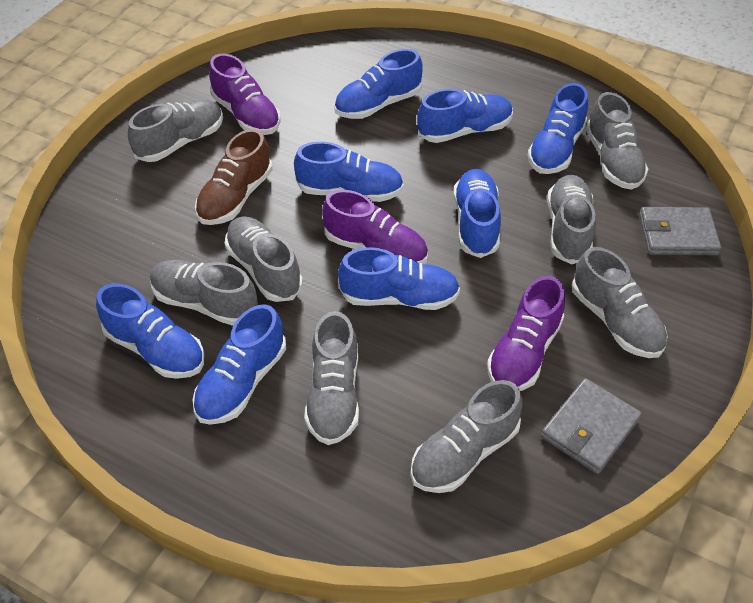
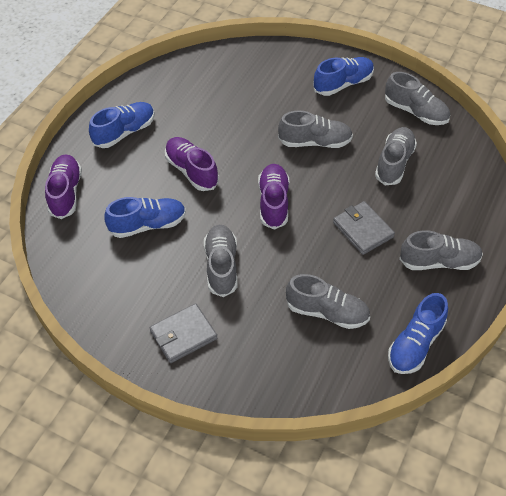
blue shoe: [96,284,204,379] [193,304,286,425] [294,142,404,202] [334,49,423,119] [338,247,460,310] [417,89,513,143] [454,169,501,258] [528,83,588,174] = 8 -> [89,102,155,148] [104,197,186,238] [313,57,374,96] [388,293,448,374] = 4
brown shoe: [195,129,272,225] = 1 -> none = 0
grey shoe: [128,99,223,162] [150,260,257,326] [225,216,303,302] [304,311,359,445] [410,380,523,493] [547,175,596,264] [572,247,668,358] [586,92,648,190] = 8 -> [204,225,237,297] [278,111,353,148] [286,274,370,329] [375,127,417,185] [385,72,450,125] [399,230,483,270] = 6

